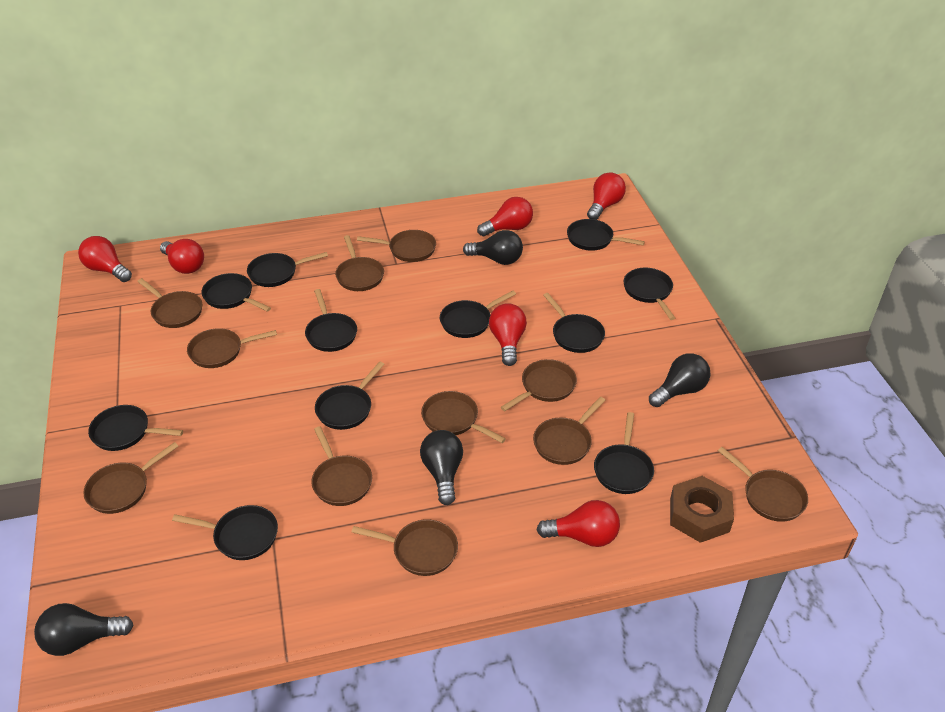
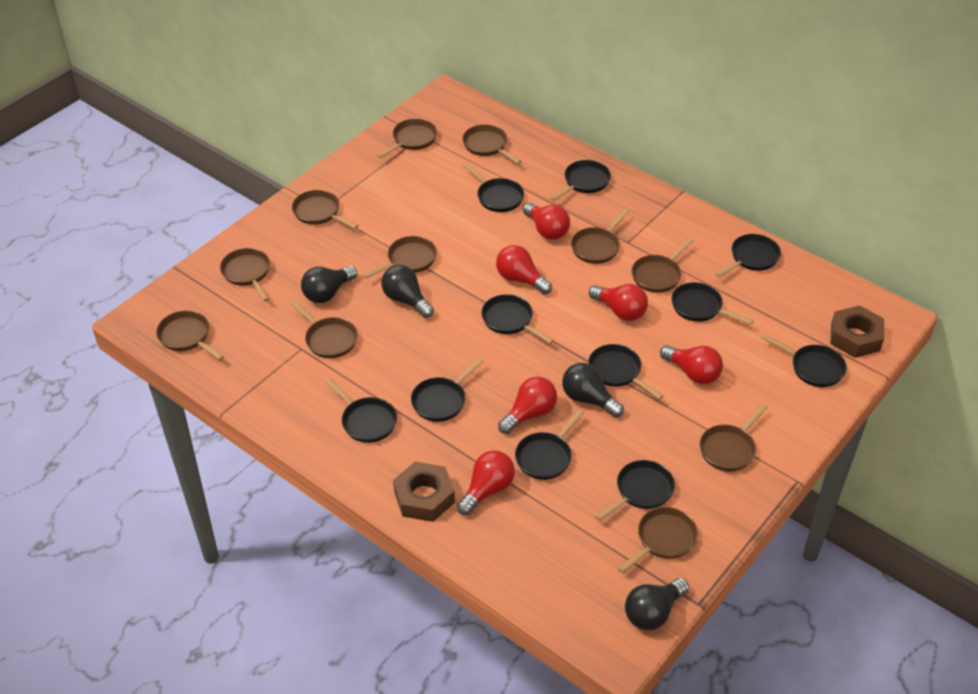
brown nut: [670,476,734,543] = 1 -> [393,462,455,522] [830,305,884,358] = 2

